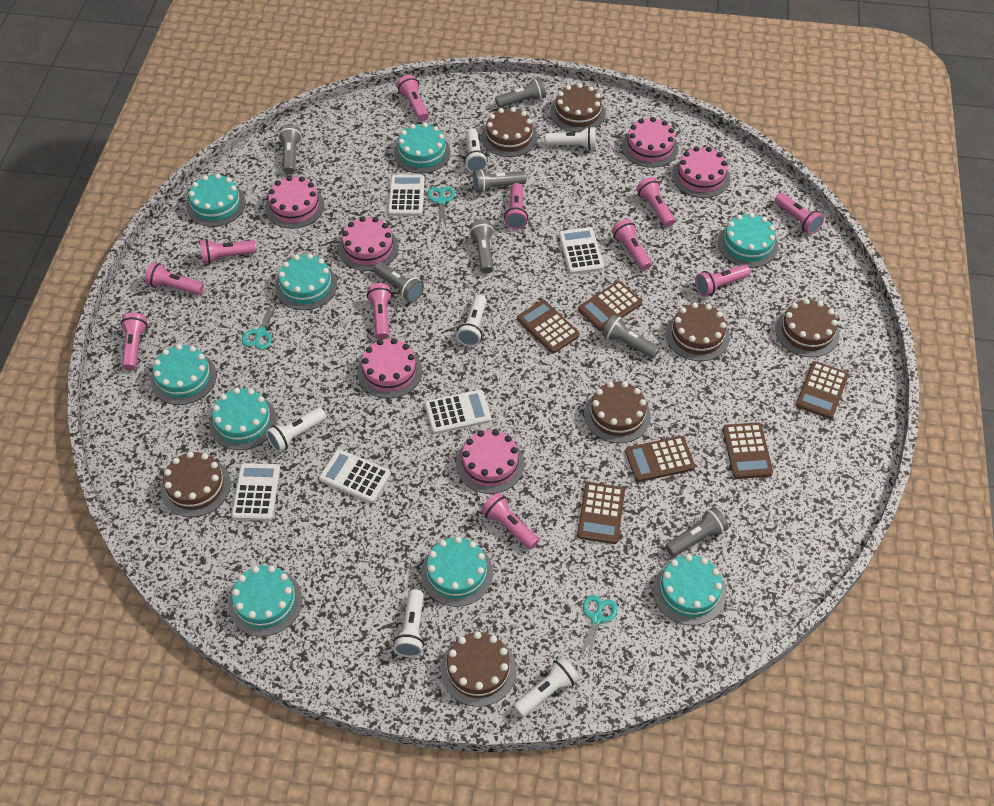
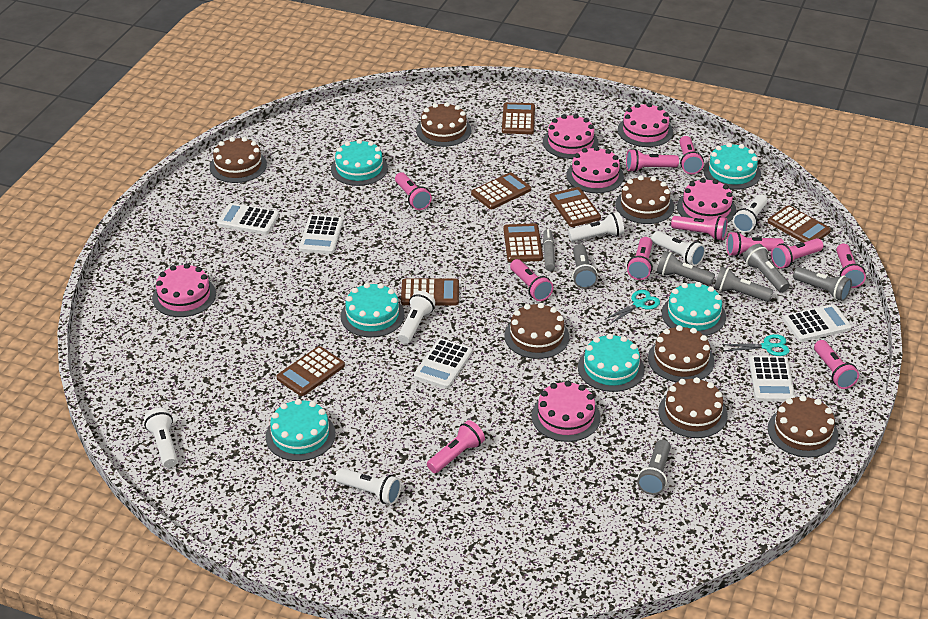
brown calculator: [517,300,580,354] [577,482,625,544] [578,281,642,331] [625,436,695,482] [723,422,773,479] [796,361,849,419] = 6 -> [277,346,345,396] [401,278,459,305] [471,172,531,209] [502,102,535,134] [503,223,543,262] [549,187,601,227] [768,205,831,243] = 7
grey flashlight: [278,124,302,174] [374,262,424,302] [469,220,494,274] [473,169,527,193] [495,77,546,108] [602,315,660,359] [665,507,729,557] = 7 -> [572,244,598,289] [637,440,671,495] [657,251,715,286] [714,267,773,302] [743,244,790,293] [793,267,852,301] = 6
grey marker: none = 0 -> [543,229,555,271] = 1
turquoise cake: [151,344,217,405] [186,174,246,227] [209,388,277,450] [228,566,302,636] [275,254,337,310] [394,123,451,173] [421,536,493,607] [653,554,726,625] [718,213,778,268] = 9 -> [265,399,336,461] [331,139,388,186] [341,283,405,337] [578,334,645,392] [662,282,726,336] [703,143,761,189] = 6
turquoise scissors: [242,300,279,349] [428,186,455,228] [579,595,617,662] = 3 -> [605,290,660,324] [723,334,790,356] = 2

